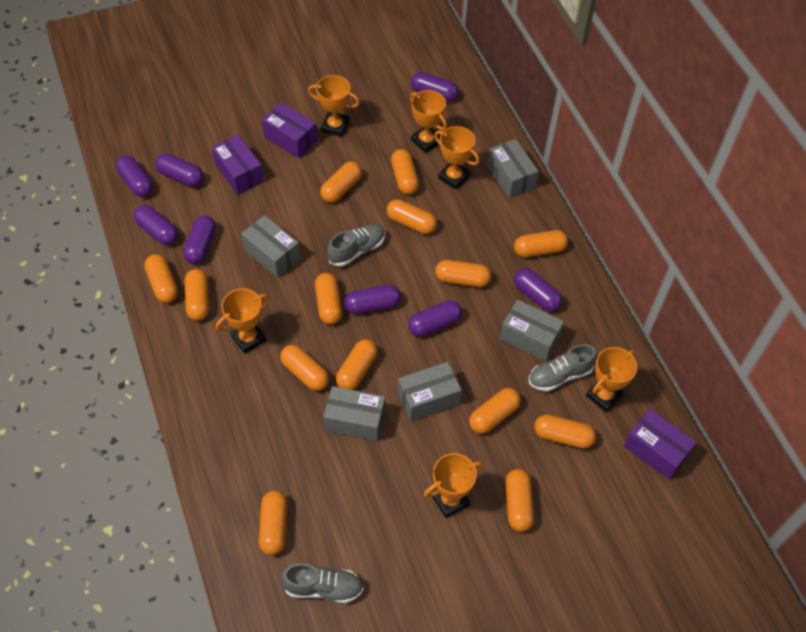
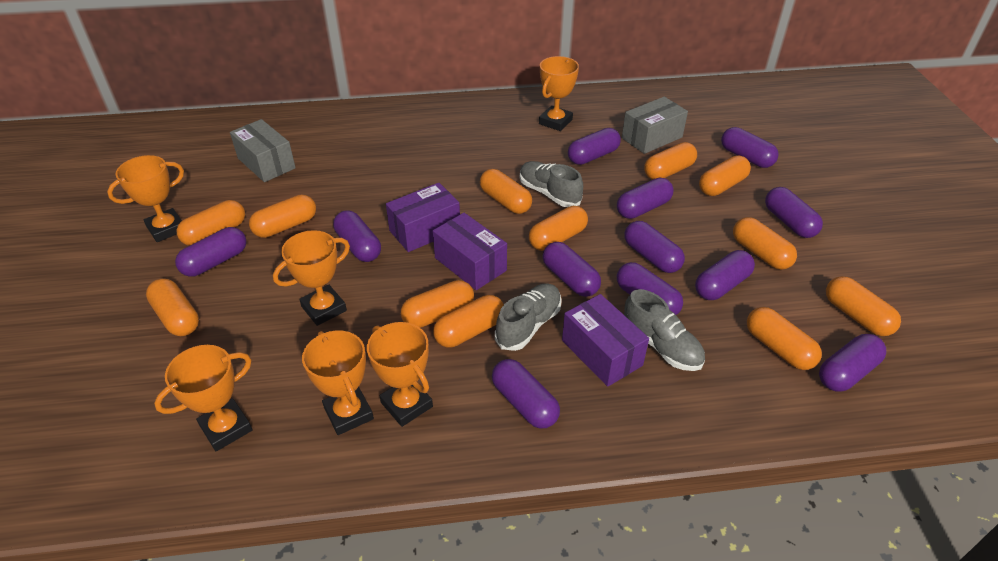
grey box: [241,215,301,278] [324,386,385,441] [398,362,462,421] [487,139,539,198] [500,300,564,361] = 5 -> [230,119,296,182] [622,97,688,154] = 2
orange capsule: [144,254,178,303] [185,269,209,321] [259,491,287,555] [280,345,329,391] [315,273,342,325] [320,162,362,203] [336,339,378,390] [386,199,437,234] [391,149,419,195] [435,260,491,287] [469,388,521,434] [505,469,534,532] [514,230,568,258] [534,415,596,449] = 14 -> [146,278,199,336] [177,200,245,246] [249,194,316,238] [401,280,474,328] [433,295,504,347] [480,169,532,214] [529,206,588,251] [644,142,697,180] [699,155,751,196] [733,217,797,270] [747,307,822,370] [826,276,901,336] = 12
purple capsule: [115,155,153,197] [134,205,178,245] [155,154,204,187] [183,215,216,264] [344,285,401,314] [408,300,462,337] [411,72,459,102] [514,268,563,312] = 8 -> [175,227,246,277] [333,210,381,262] [492,359,560,429] [543,242,601,297] [568,128,621,165] [617,178,673,219] [617,262,683,315] [624,221,685,273] [695,250,755,300] [721,127,779,168] [765,187,823,238] [819,334,886,392] = 12

